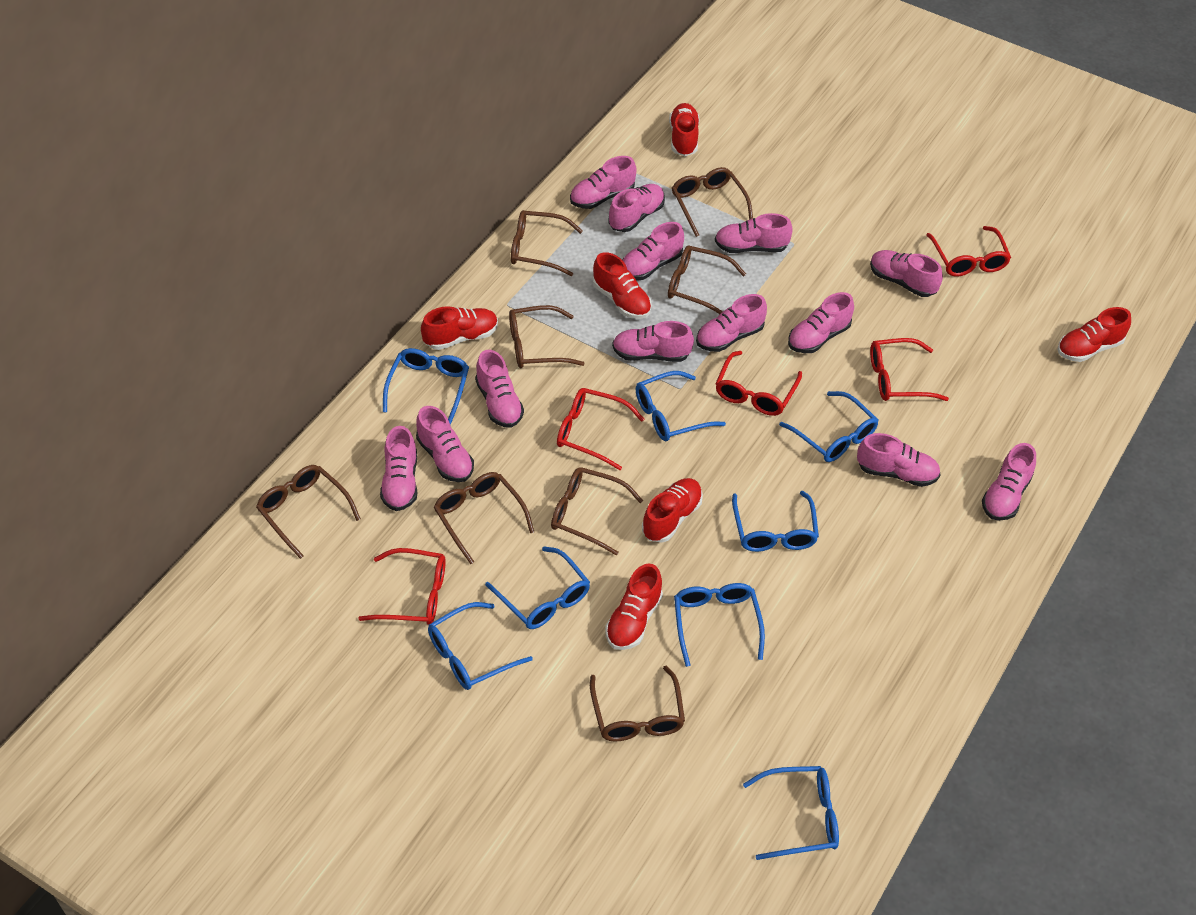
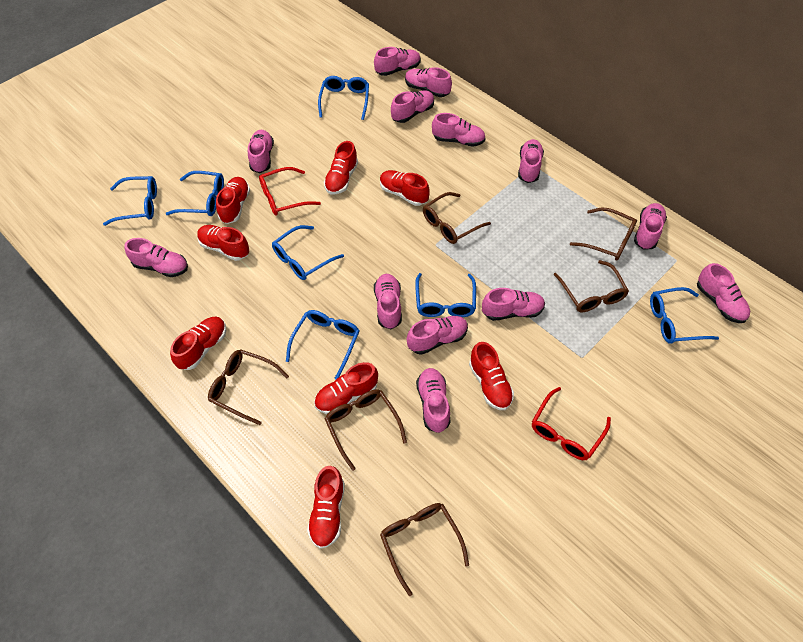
blue glasses: [383,348,469,425] [428,602,533,690] [485,547,590,629] [636,371,726,441] [674,583,765,667] [732,491,819,552] [743,766,839,860] [779,391,878,462] = 8 -> [103,176,157,226] [166,171,224,216] [272,225,344,280] [286,310,359,379] [318,76,369,120] [415,273,476,317] [650,287,719,344] = 7
brown glasses: [256,465,361,559] [434,472,534,564] [509,305,585,368] [511,210,583,276] [551,467,643,556] [590,666,685,742] [668,245,746,314] [672,167,753,237] = 8 -> [208,349,289,425] [325,389,407,471] [380,503,469,596] [423,192,491,244] [554,260,629,312] [570,208,637,261] = 6
red glasses: [358,548,445,625] [557,388,644,470] [715,351,802,416] [870,338,949,401] [926,226,1011,276] = 5 -> [259,167,321,216] [532,387,611,460] = 2
red shoe: [421,306,498,350] [593,252,652,319] [605,563,663,650] [642,478,703,542] [669,103,699,156] [1057,307,1131,362] = 6 -> [170,316,226,370] [197,225,249,261] [216,177,250,224] [307,466,345,549] [314,362,378,414] [324,141,358,194] [380,170,430,206] [469,342,514,410] = 8

